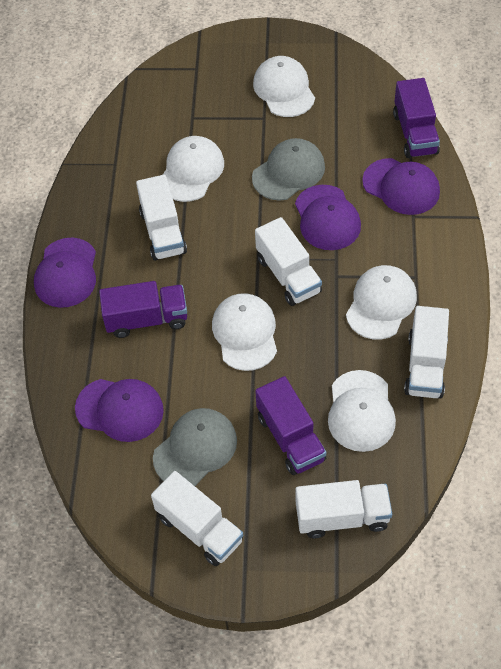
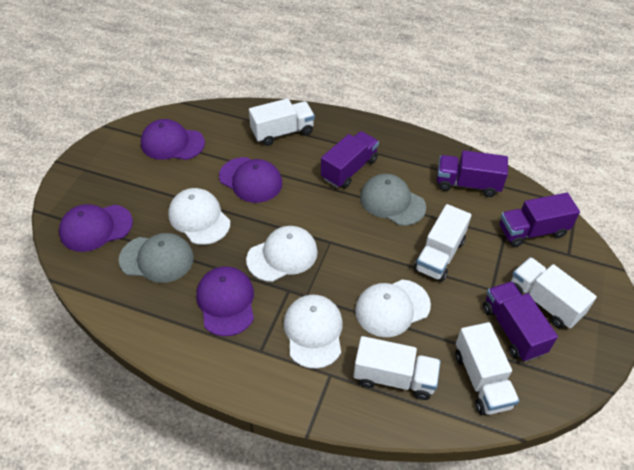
purple truck: [99,281,187,338] [255,376,326,475] [393,78,440,158] = 3 -> [321,131,379,188] [437,150,508,197] [483,281,558,362] [499,193,580,247] = 4
white cap: [163,136,224,202] [212,293,277,371] [253,56,315,117] [328,370,396,452] [346,265,417,340] = 5 -> [168,188,230,245] [246,226,318,282] [283,294,343,369] [355,280,431,337] = 4

